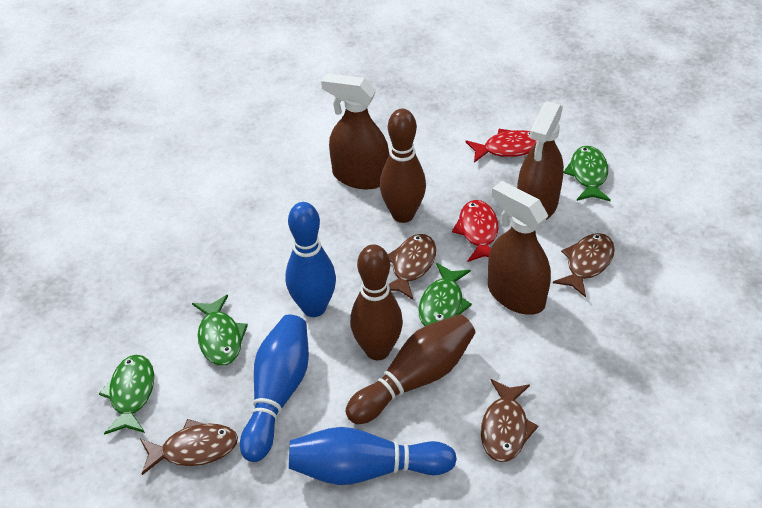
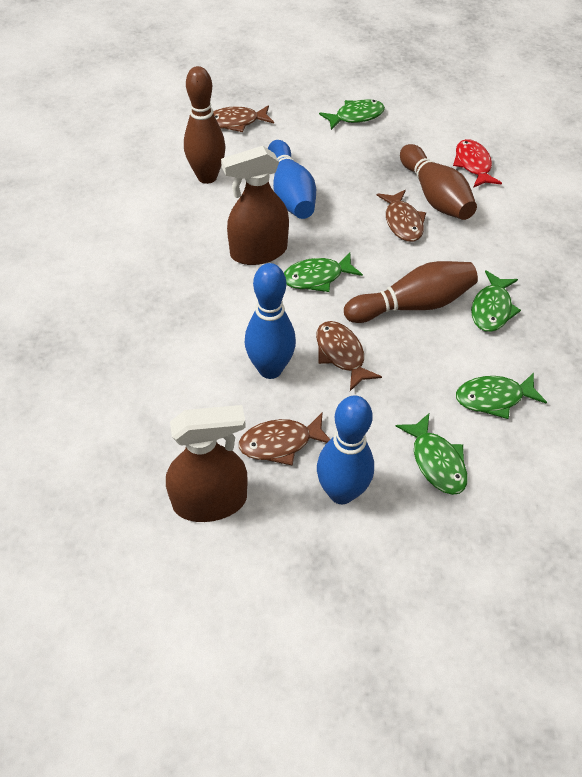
brown spray bottle: [321,73,389,189] [488,181,551,315] [517,101,564,220] = 3 -> [166,405,247,522] [221,146,289,265] = 2
green fish: [99,355,154,435] [192,295,248,366] [419,263,472,326] [563,146,611,201] = 4 -> [284,252,363,292] [319,99,385,130] [395,413,467,495] [456,373,547,419] [471,270,521,332] = 5
red fish: [452,200,499,262] [466,129,537,163] = 2 -> [453,139,502,188] = 1

